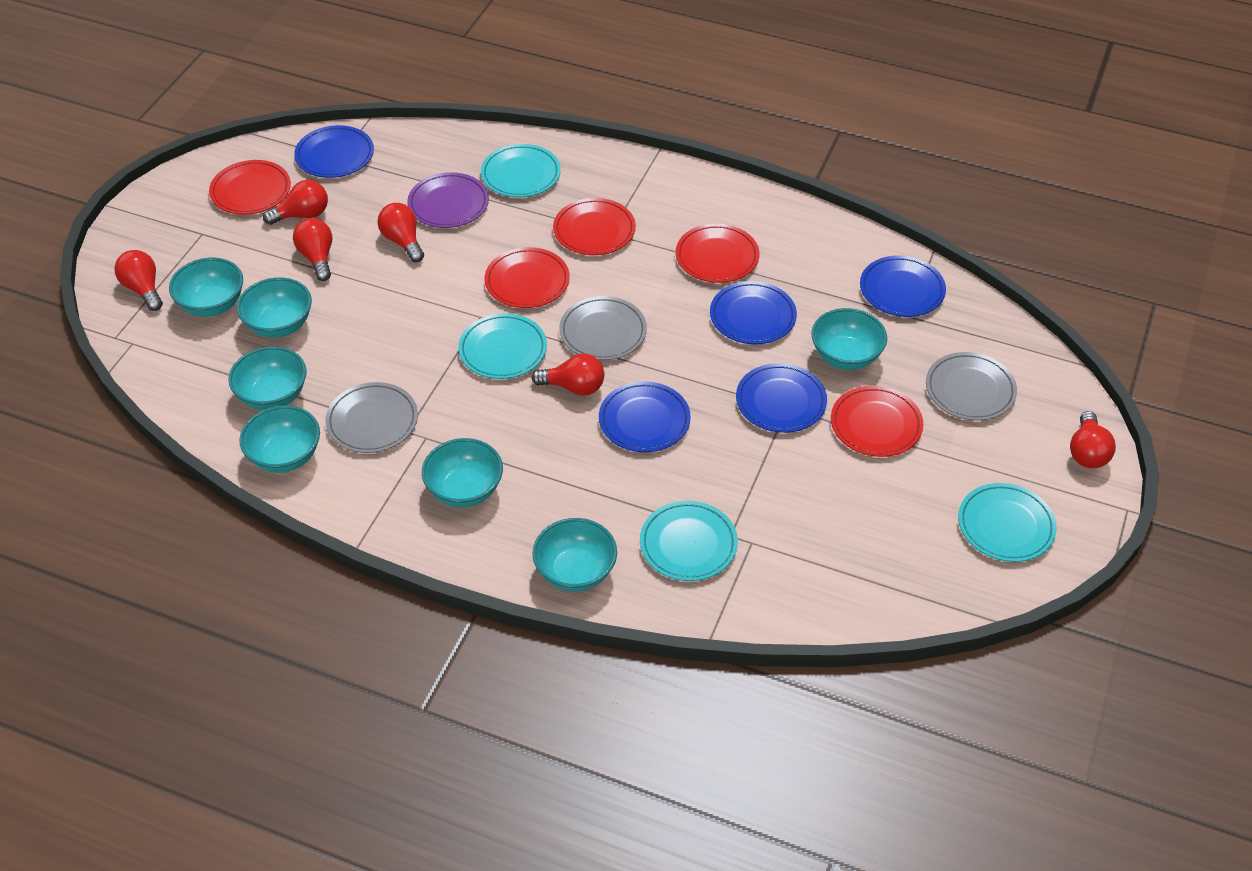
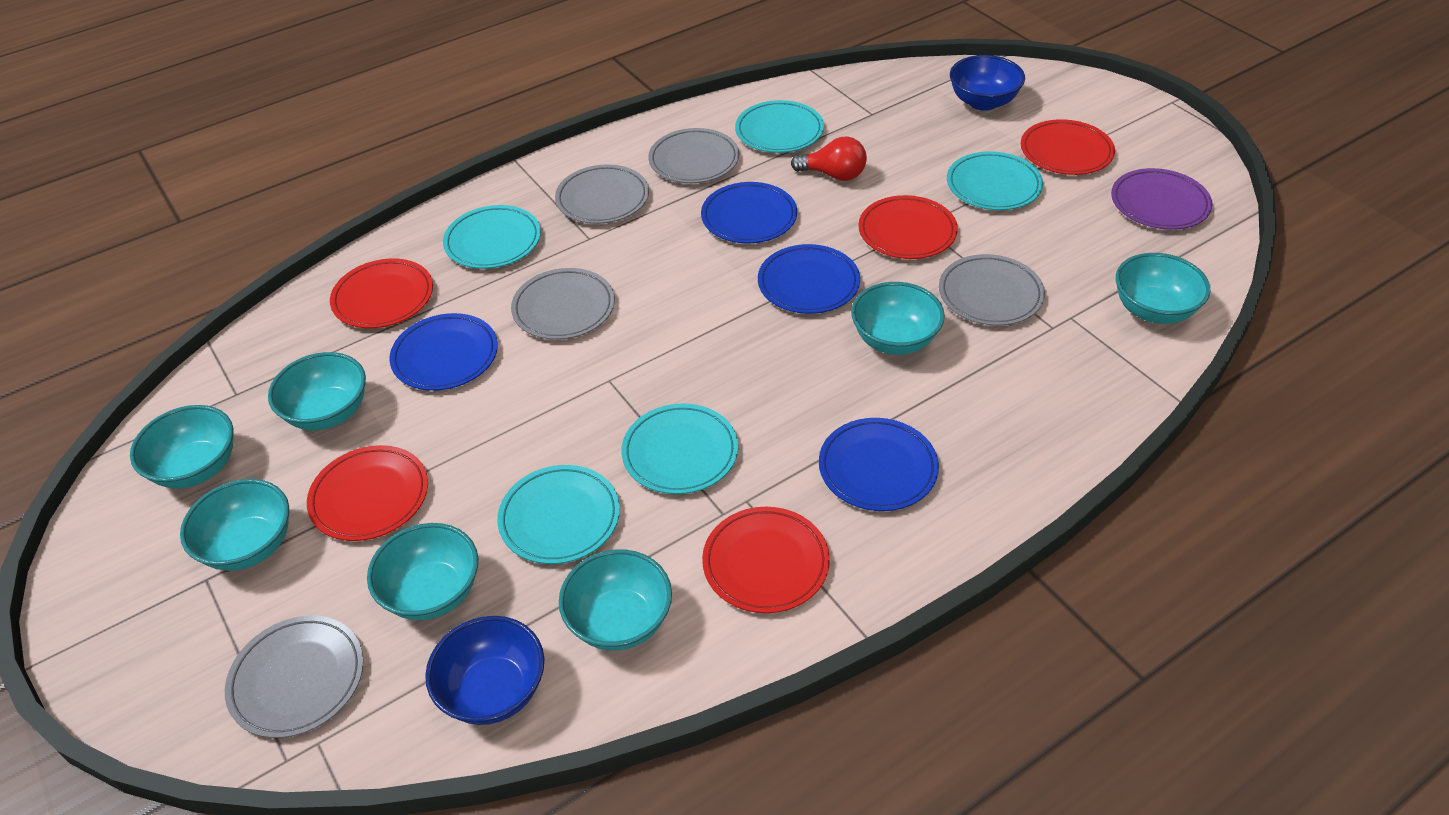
blue bowl: none = 0 -> [425,616,544,725] [950,55,1025,111] = 2
blue plate: [294,125,374,178] [599,381,691,452] [710,281,797,344] [736,363,827,433] [860,256,946,317] = 5 -> [389,313,498,391] [701,182,797,244] [758,244,860,314] [819,418,939,511] = 4
grey plate: [325,382,418,453] [559,296,647,360] [926,352,1017,421] = 3 -> [225,615,364,738] [511,268,615,340] [555,164,649,224] [648,128,739,183] [939,254,1045,326] = 5
red light bulb: [114,250,163,311] [263,180,328,225] [293,218,332,281] [377,203,424,262] [532,354,604,396] [1070,411,1116,468] = 6 -> [791,136,867,181] = 1
turquoise plate: [459,313,547,379] [481,144,561,197] [640,501,738,581] [958,483,1057,562] = 4 -> [443,205,541,269] [497,465,620,564] [621,403,738,494] [735,100,824,153] [947,151,1043,210] = 5

